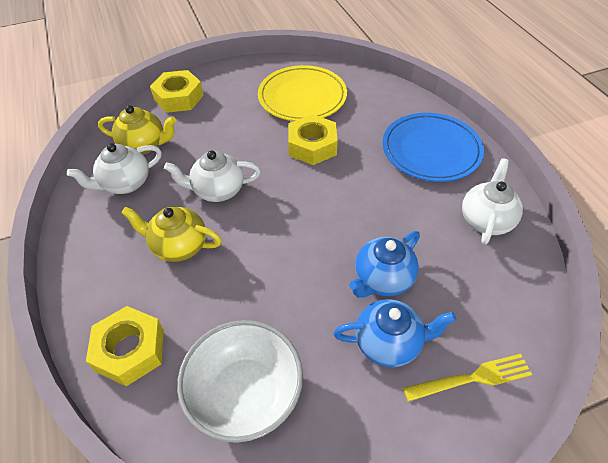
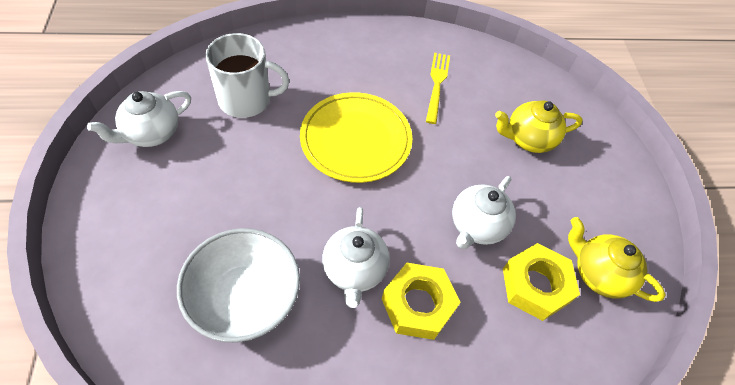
blue plate: [382,113,484,182] = 1 -> none = 0
blue teapot: [334,299,456,367] [349,231,420,298] = 2 -> none = 0
white mug: none = 0 -> [205,33,289,118] = 1
yellow nut: [86,306,164,386] [150,70,204,113] [288,114,338,165] = 3 -> [382,263,461,340] [503,243,580,321] = 2

